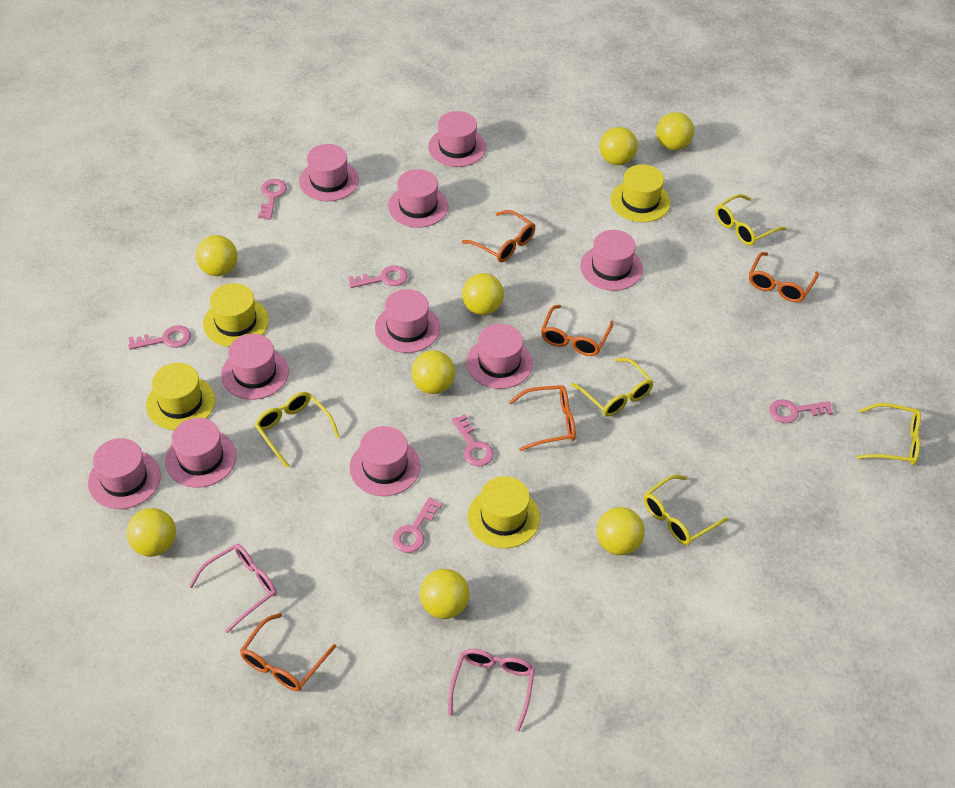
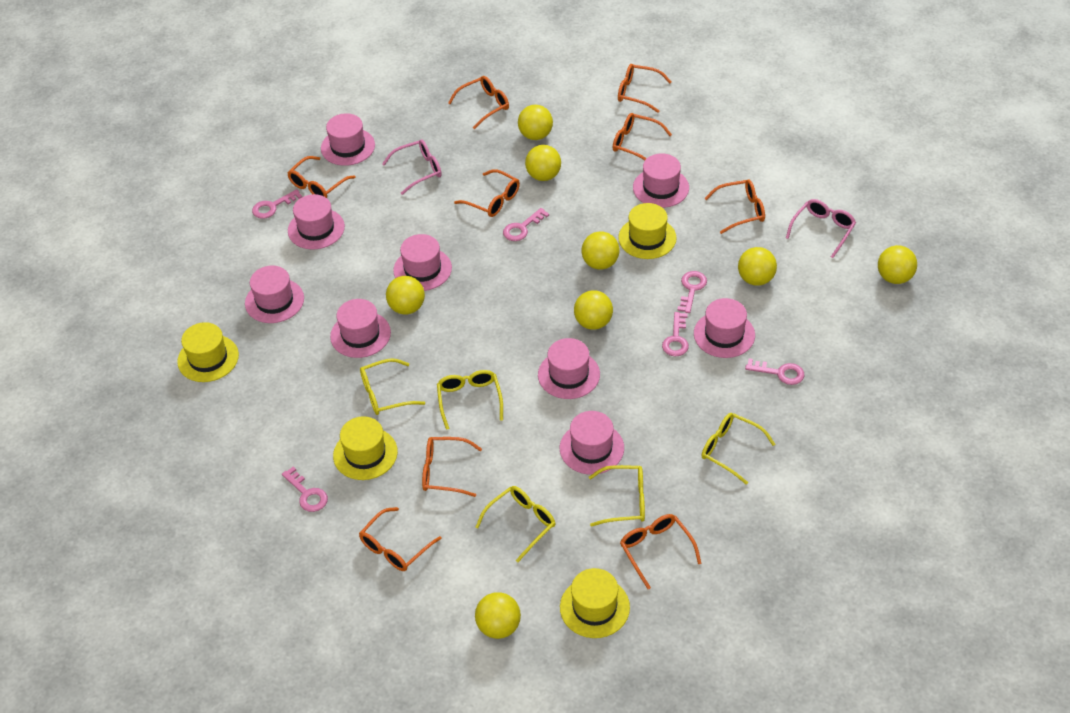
orange glasses: [240,613,336,691] [462,210,535,262] [509,385,576,451] [541,305,613,356] [749,252,819,302] = 5 -> [287,156,356,198] [359,507,442,571] [422,437,482,497] [448,76,509,129] [454,169,520,217] [613,113,672,161] [618,64,671,113] [620,514,702,589] [704,179,765,234] = 9
pink hat: [88,438,161,509] [165,418,237,488] [221,334,289,400] [299,144,359,201] [350,426,421,496] [375,289,440,353] [388,169,449,228] [428,111,486,167] [466,324,533,389] [580,230,643,291] = 10 -> [245,266,304,323] [288,194,345,250] [321,113,375,166] [330,299,391,358] [393,234,452,291] [538,338,600,399] [560,411,624,475] [633,154,689,208] [694,298,755,358] = 9

